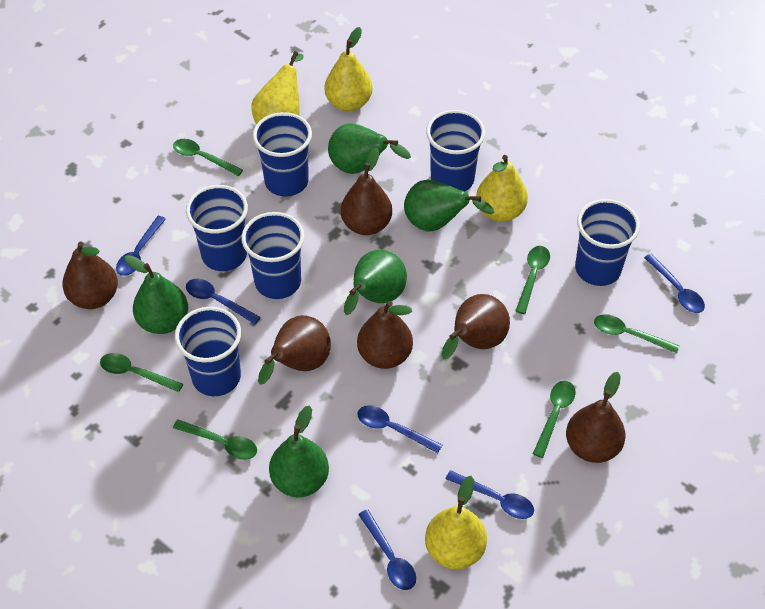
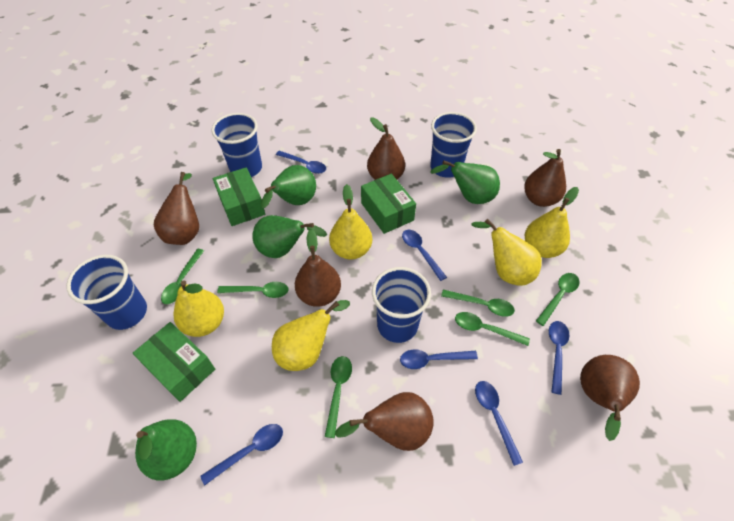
blue cup: [175,307,241,396] [186,185,248,271] [241,212,304,299] [253,112,312,197] [426,110,485,191] [575,199,640,286] = 6 -> [66,255,147,330] [212,113,262,177] [372,267,431,343] [430,112,477,178] = 4
green box: none = 0 -> [133,322,215,402] [213,168,265,226] [361,174,416,234] = 3
green pear: [125,255,188,334] [269,405,329,497] [328,123,411,174] [344,249,407,315] [404,180,494,232] = 5 -> [135,419,197,481] [252,215,327,258] [261,165,316,209] [430,160,500,204] = 4
yellow pear: [251,51,304,124] [325,27,373,111] [425,476,487,569] [476,155,528,222] = 4 -> [173,280,224,337] [272,300,350,371] [329,184,372,260] [471,218,542,286] [525,187,579,258] = 5

